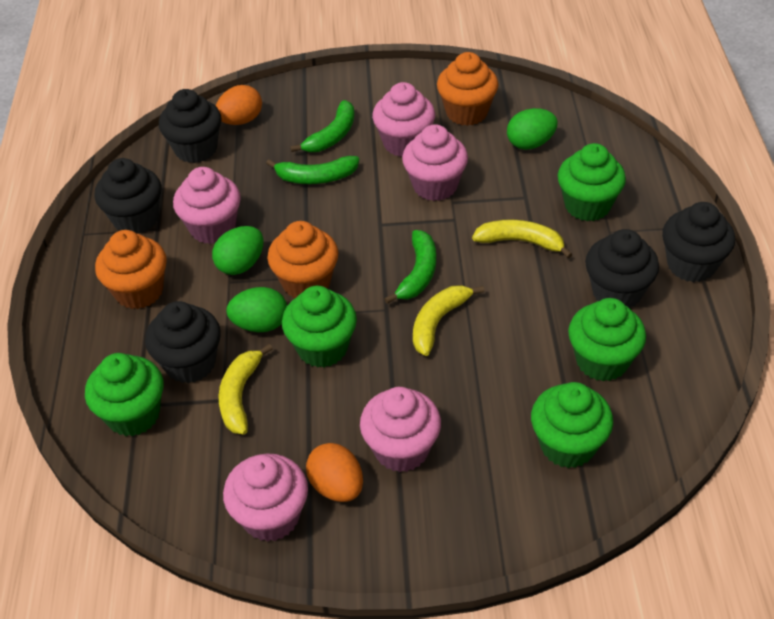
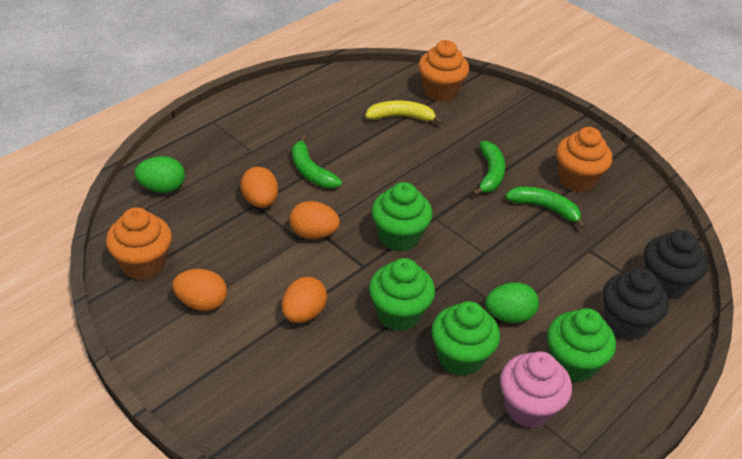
black cupcake: [94,158,161,234] [145,301,221,383] [159,89,221,163] [585,229,659,308] [662,202,735,282] = 5 -> [603,268,669,341] [644,230,708,300] = 2
green cupcake: [85,353,163,436] [282,286,357,368] [531,382,613,468] [558,143,626,221] [568,298,646,381] = 5 -> [369,258,435,331] [372,182,433,252] [431,301,500,376] [547,308,616,383] = 4
green egg: [212,226,263,275] [226,287,287,332] [507,108,558,150] = 3 -> [135,156,185,193] [485,282,539,323] = 2
orange egg: [216,85,262,125] [306,443,363,502] = 2 -> [172,269,227,311] [240,167,278,208] [282,277,327,323] [289,201,340,239] = 4
pink cupcake: [173,167,241,244] [223,453,308,542] [360,387,441,472] [372,82,435,157] [402,124,468,201] = 5 -> [500,351,572,428] = 1
yellow banana: [219,344,273,435] [413,285,484,356] [472,220,572,258] = 3 -> [365,100,443,124] = 1

